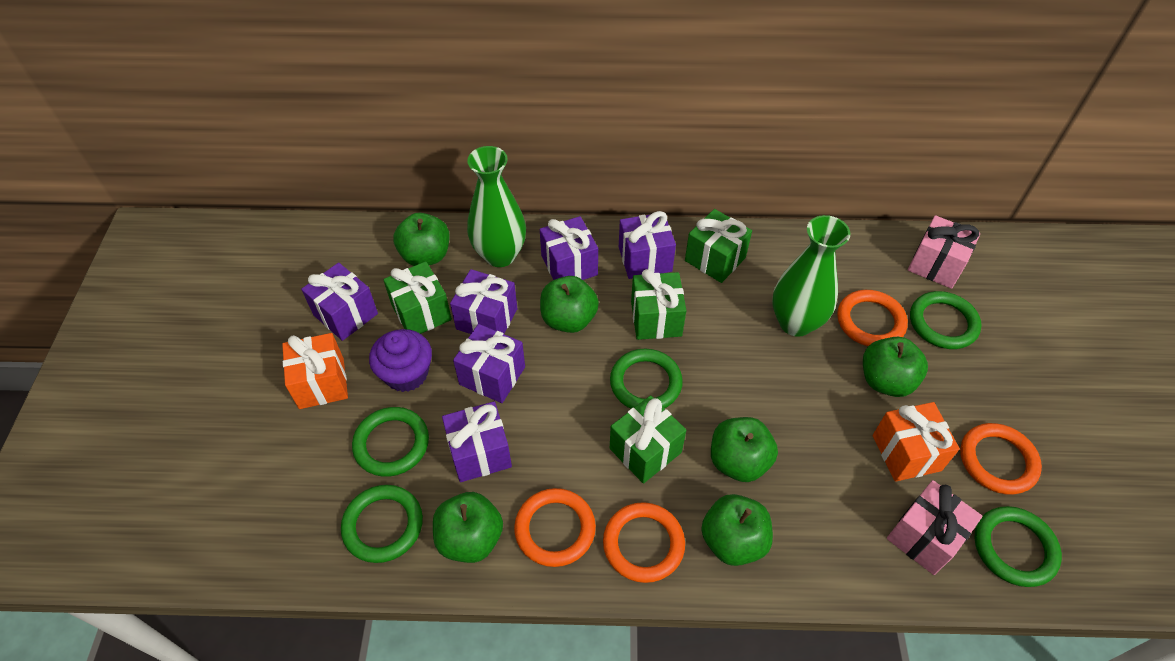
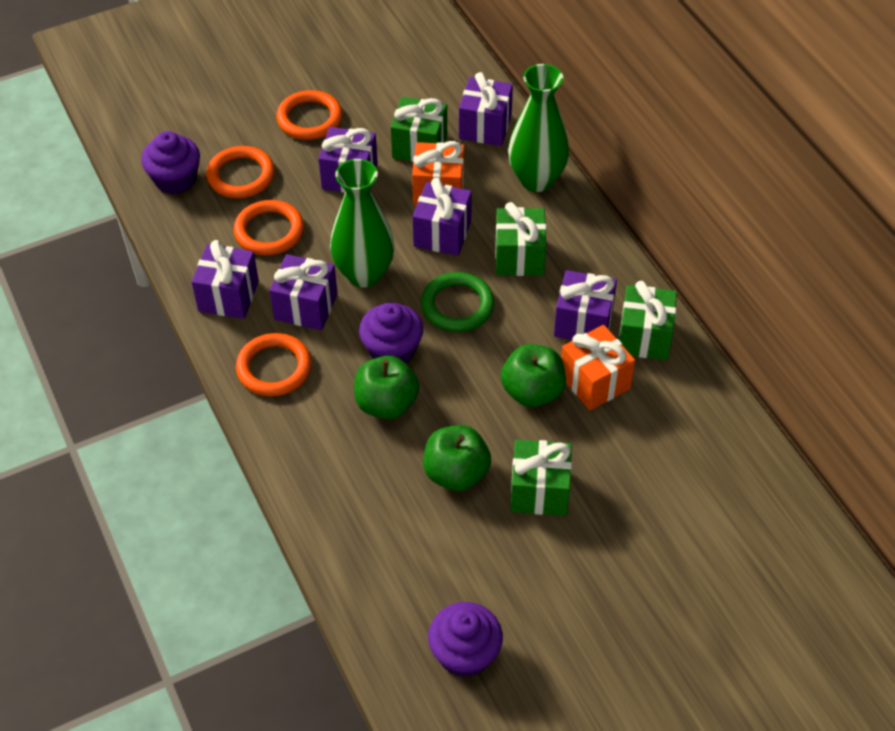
green apple: [393,213,450,266] [433,492,503,563] [540,276,599,333] [701,494,773,566] [711,417,778,482] [863,337,928,397] = 6 -> [354,355,419,419] [423,425,491,491] [501,344,566,407] = 3
green ring: [341,485,423,563] [352,407,429,477] [610,349,683,409] [910,291,982,349] [974,506,1062,587] = 5 -> [421,272,494,332] = 1
pink gift: [887,480,982,575] [908,215,980,289] = 2 -> none = 0
purple cupcake: [369,329,432,392] = 1 -> [141,131,200,194] [359,303,423,363] [428,602,503,678] = 3

